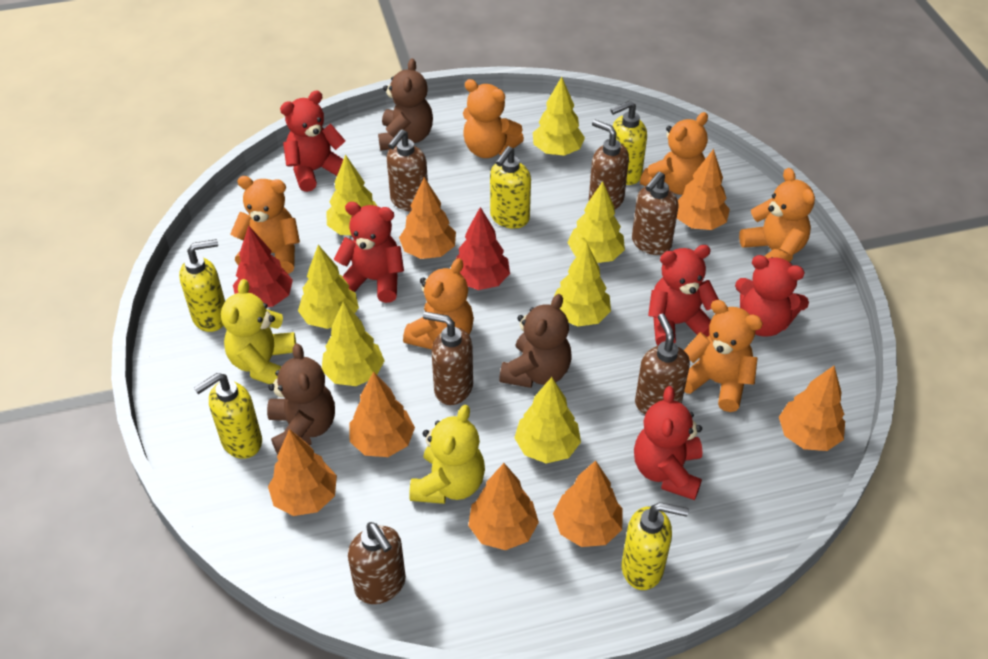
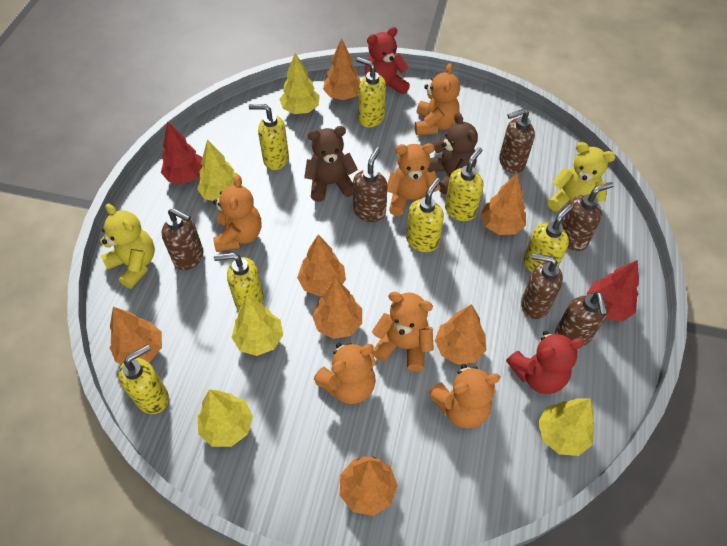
brown teddy bear: [267,343,335,454] [378,58,433,150] [499,294,571,388] = 3 -> [304,126,358,202] [428,112,478,194] = 2
red teddy bear: [280,90,346,192] [334,202,404,303] [634,386,703,500] [648,245,719,346] [735,255,809,337] = 5 -> [365,27,410,94] [506,331,585,394] = 2
yellow soap dispenser: [179,239,225,332] [194,373,262,459] [490,146,531,229] [610,100,647,185] [621,502,689,590] = 5 -> [118,344,169,414] [214,253,264,311] [249,104,289,170] [357,57,386,128] [406,178,444,252] [445,147,483,221] [524,204,573,273] = 7
yellow tree: [298,245,359,329] [322,301,385,386] [326,155,377,235] [514,377,581,464] [533,77,585,156] [553,243,611,327] [567,181,625,263] = 7 -> [197,140,242,201] [198,390,253,447] [231,295,283,356] [279,53,320,114] [538,399,595,456] = 5

